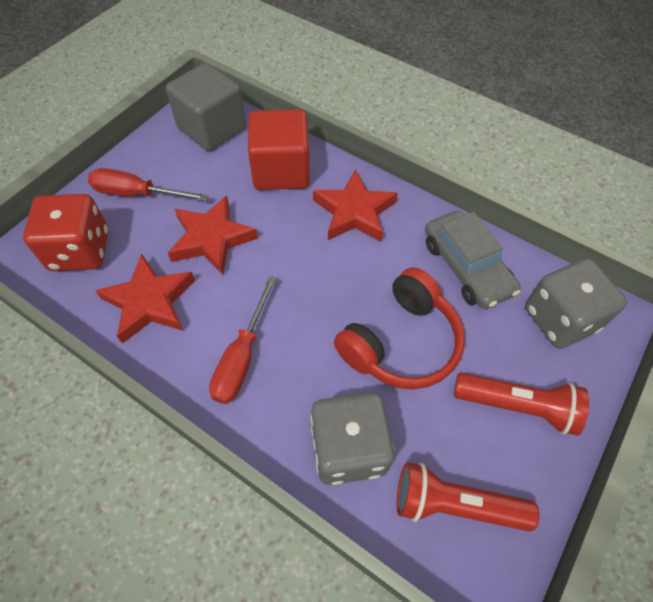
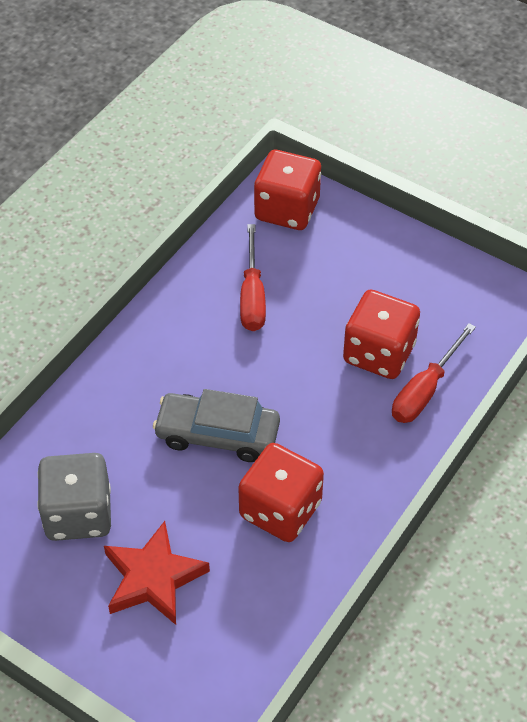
grey cube: [166,63,246,151] = 1 -> none = 0
grey dice: [310,392,395,485] [525,258,627,349] = 2 -> [37,453,111,541] = 1
red cube: [248,109,310,190] = 1 -> none = 0
red dice: [23,194,108,271] = 1 -> [238,443,324,542] [254,150,321,230] [343,290,420,379] = 3
red flashlight: [397,462,540,531] [454,373,589,436] = 2 -> none = 0
red headphones: [334,267,465,389] = 1 -> none = 0
red star: [95,254,195,344] [168,196,258,275] [313,169,398,242] = 3 -> [104,521,210,625] = 1

